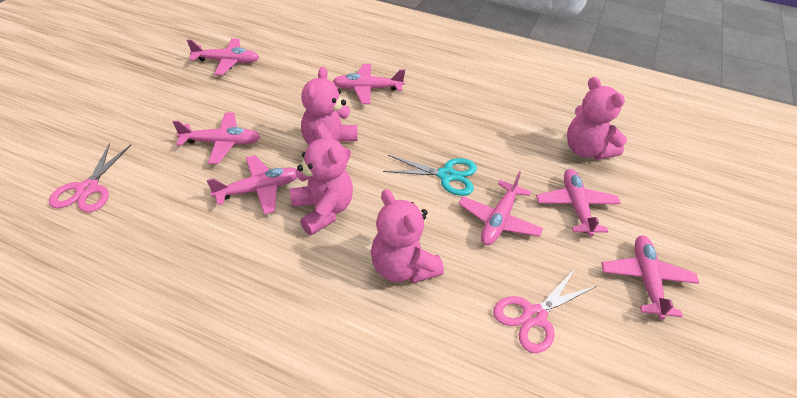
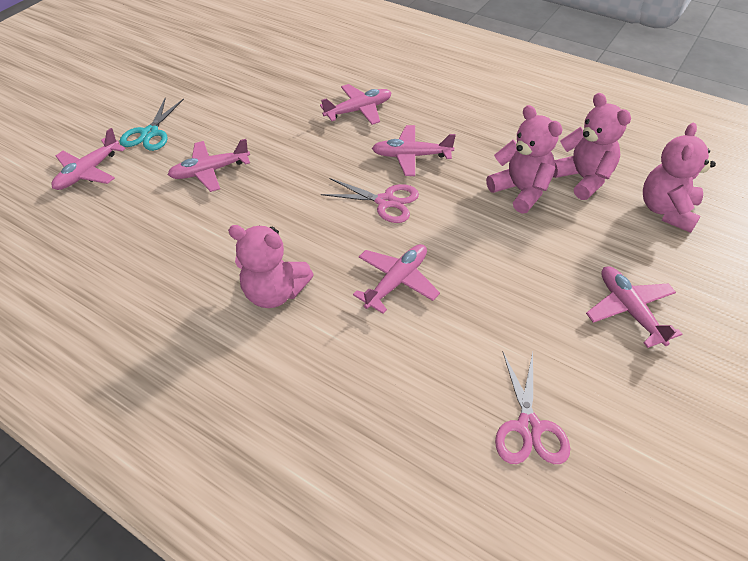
pink plane: [173,112,260,164] [187,38,259,75] [207,155,298,215] [333,64,405,104] [458,171,543,245] [536,169,621,236] [601,235,699,320] = 7 -> [52,128,126,190] [168,139,250,192] [320,84,391,125] [353,244,440,314] [372,125,456,176] [586,266,682,348] = 6

